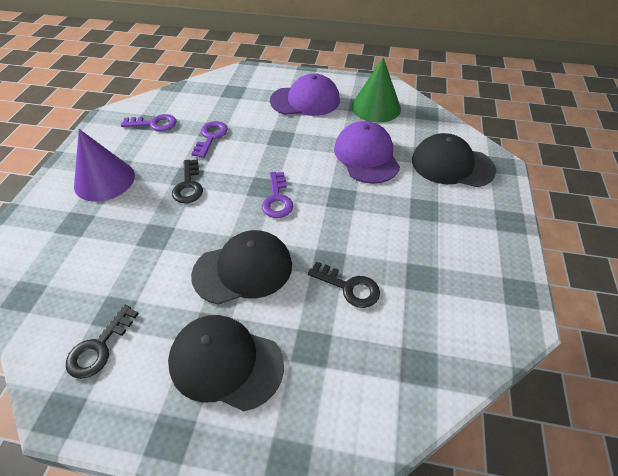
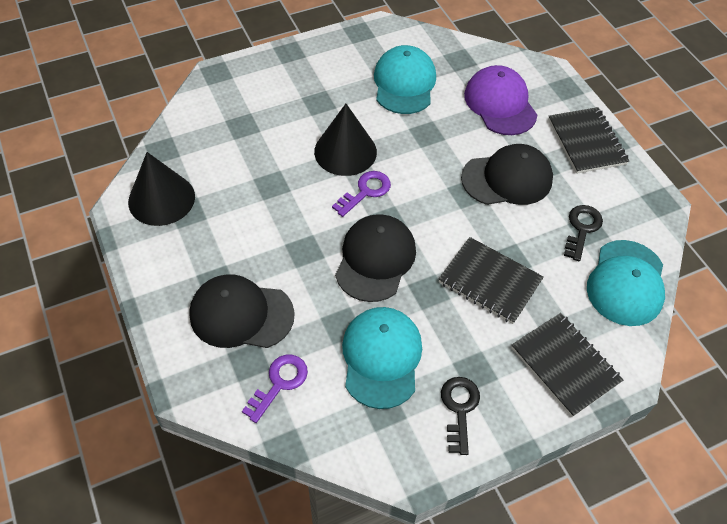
black cone: none = 0 -> [128,152,195,226] [314,104,377,176] = 2
black key: [66,305,139,379] [172,159,203,203] [308,262,380,308] = 3 -> [441,377,480,455] [564,205,603,261] = 2
black notebook: none = 0 -> [439,237,544,324] [511,313,623,417] [548,107,629,174] = 3
green cone: [352,58,401,123] = 1 -> none = 0
purple cap: [270,73,340,116] [334,121,400,184] = 2 -> [464,65,537,135] = 1
purple cone: [74,129,135,202] = 1 -> none = 0
purple key: [121,114,177,131] [192,121,228,158] [262,172,293,218] = 3 -> [242,355,308,423] [332,171,391,217] = 2
turquoise cap: none = 0 -> [342,307,422,409] [374,45,436,114] [587,240,665,326] = 3

